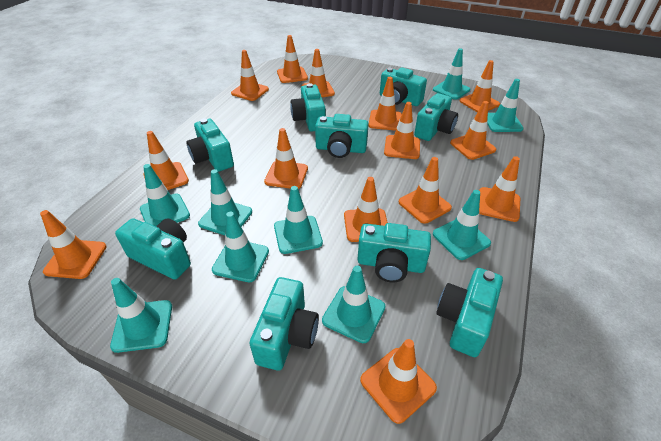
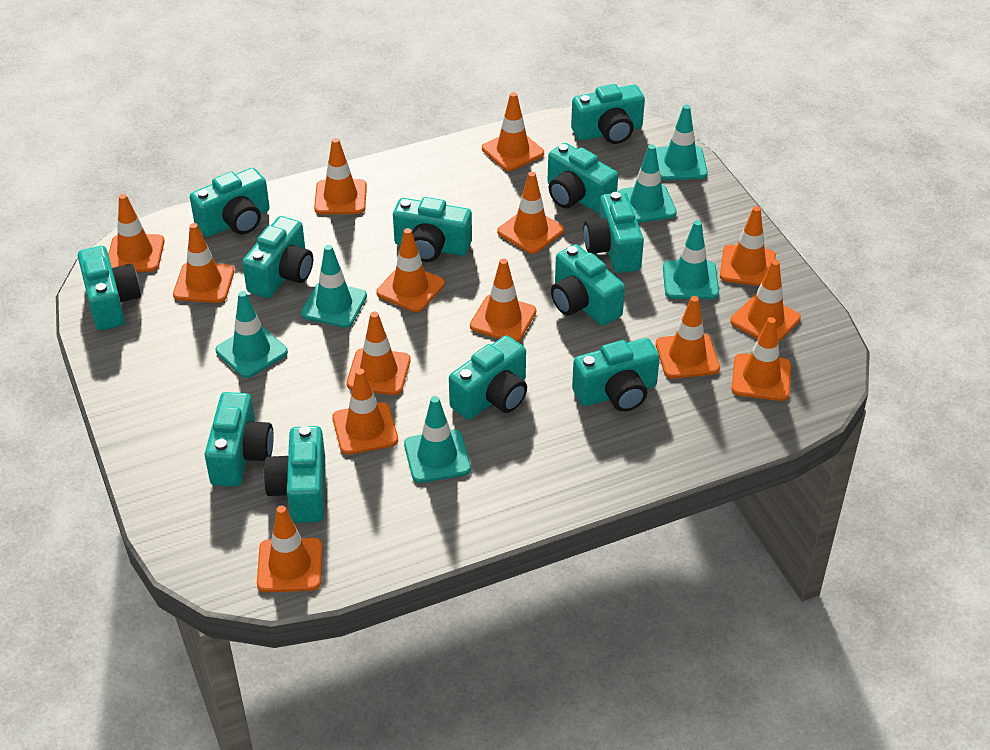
turquoise camera: [115,218,191,280] [186,118,234,172] [249,277,319,371] [290,83,326,132] [315,114,369,158] [358,223,431,283] [380,67,427,106] [414,93,458,141] [436,268,503,357] = 9 -> [78,246,141,330] [190,168,270,237] [205,392,274,487] [242,216,313,298] [264,426,325,523] [393,197,472,262] [449,335,527,420] [547,143,618,214] [551,244,625,326] [571,84,645,144] [572,338,660,412] [583,192,644,273] = 12
turquoise traffic cone: [110,278,172,353] [140,164,190,226] [198,169,252,235] [212,212,269,282] [274,186,323,254] [322,266,385,343] [433,48,470,100] [433,190,491,260] [487,79,524,132] = 9 -> [216,291,288,378] [301,245,367,328] [404,396,471,483] [618,145,677,223] [656,105,708,180] [663,220,719,299] = 6

